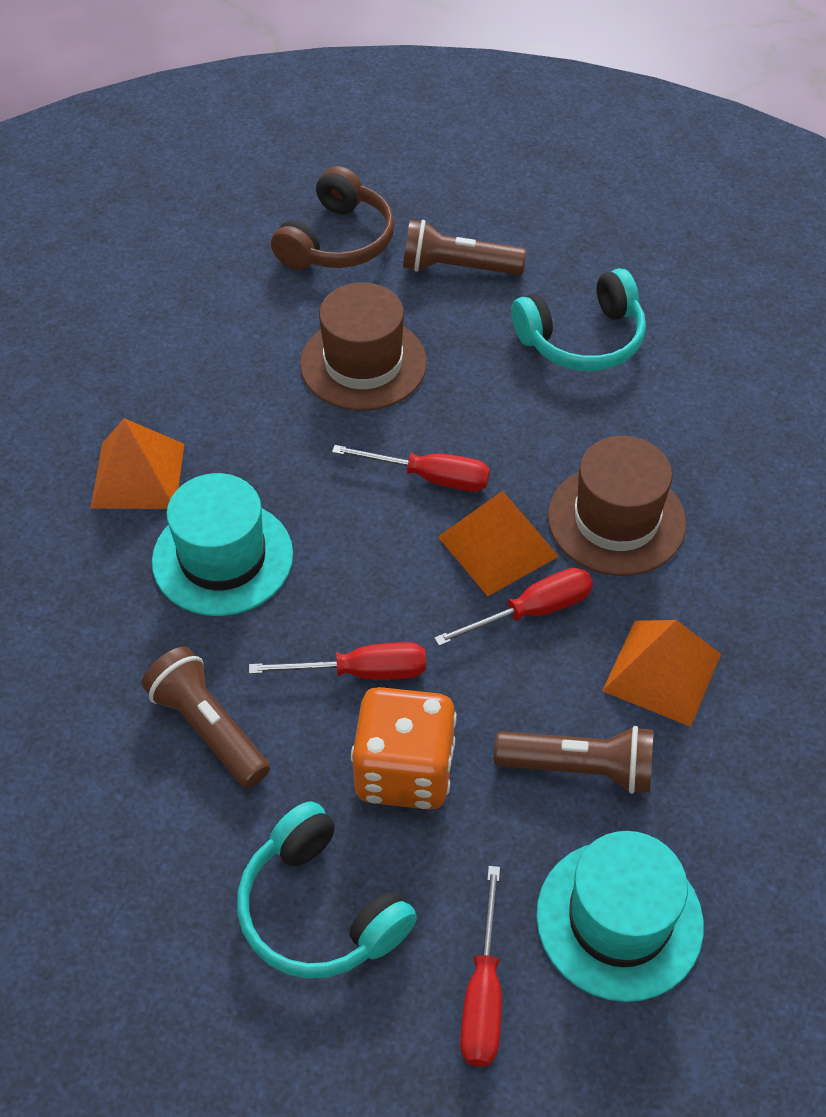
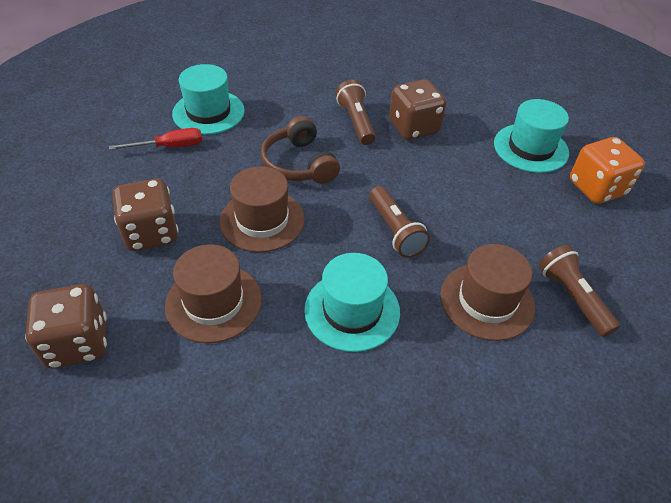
brown dice: none = 0 -> [25,284,107,369] [113,179,179,251] [389,79,446,140] = 3
brown hat: [300,282,427,411] [548,436,686,576] = 2 -> [165,244,262,343] [219,166,305,252] [440,244,535,341] = 3
orange pyramid: [91,418,184,509] [438,491,559,596] [602,620,721,727] = 3 -> none = 0
red screwdriver: [249,642,426,680] [332,445,490,492] [434,568,593,646] [460,866,502,1067] = 4 -> [109,128,202,150] = 1
turquoise hat: [152,473,293,616] [536,831,704,1002] = 2 -> [172,64,245,135] [304,253,400,352] [494,99,569,173] = 3
turquoise headphones: [237,801,417,979] [511,268,646,371] = 2 -> none = 0

